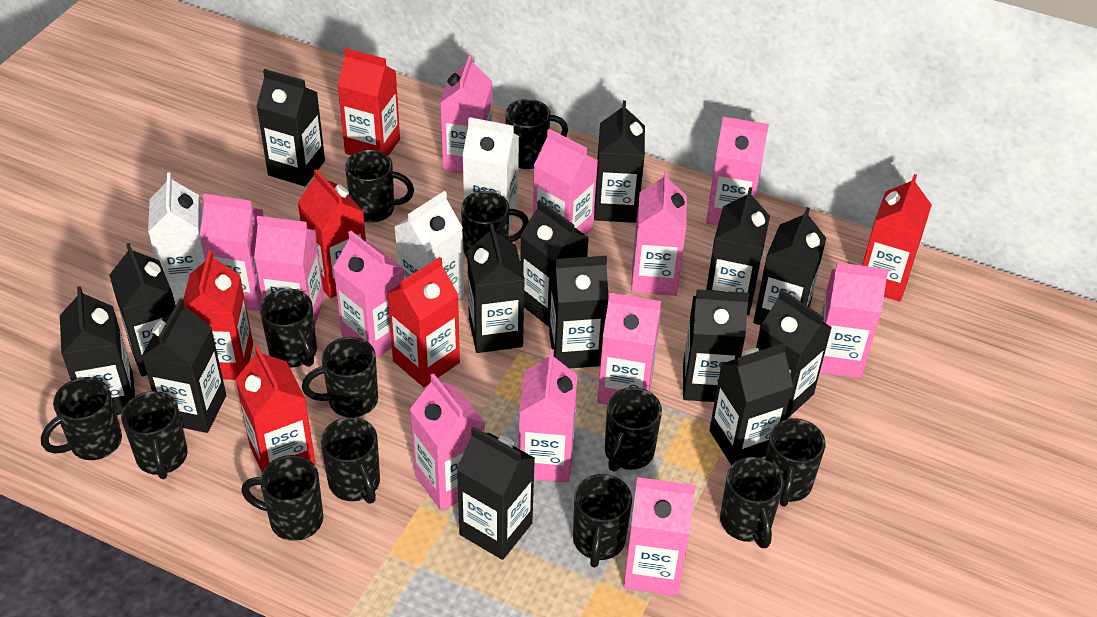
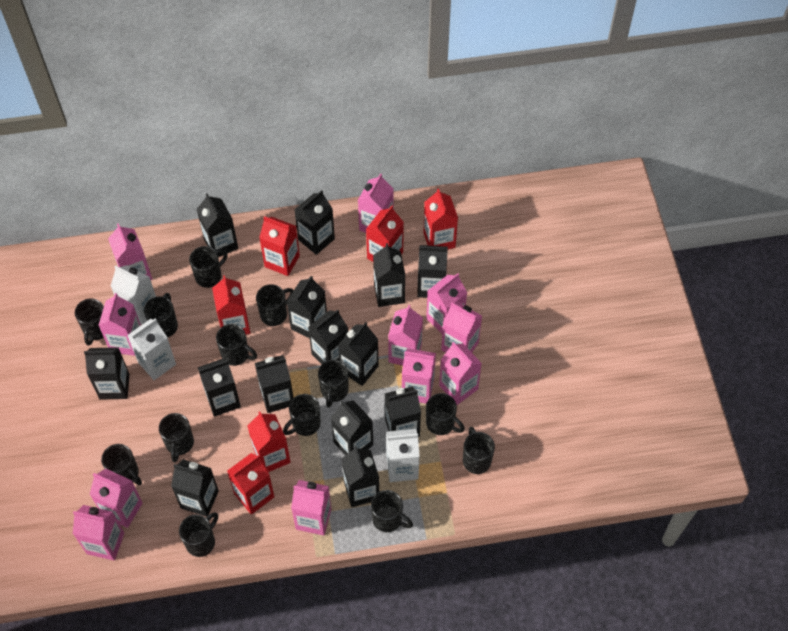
pink carton: [200,194,264,311] [254,216,324,324] [333,231,404,359] [410,373,485,511] [440,55,493,174] [518,349,578,483] [533,129,598,235] [597,293,661,405] [623,477,696,596] [631,170,687,296] [706,117,769,226] [820,262,889,378] = 12 -> [73,505,124,561] [89,469,143,528] [98,293,141,356] [108,223,152,280] [291,480,331,536] [358,173,393,233] [388,305,423,366] [402,348,436,404] [426,273,467,333] [439,342,482,405] [441,302,482,353] = 11

